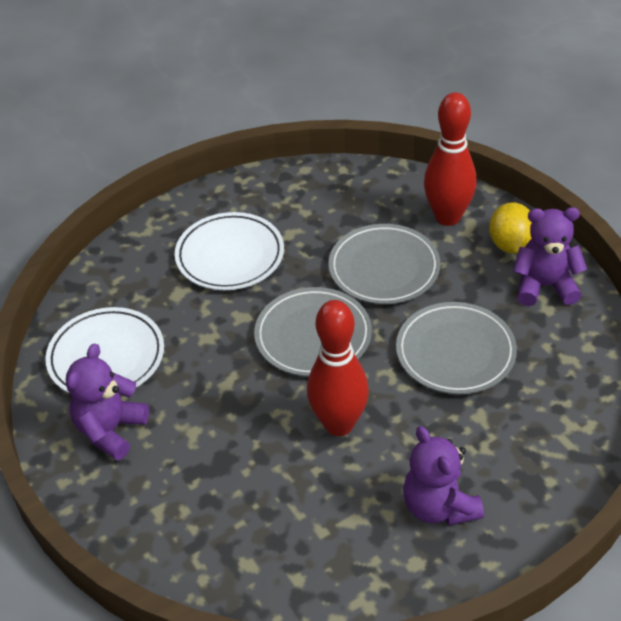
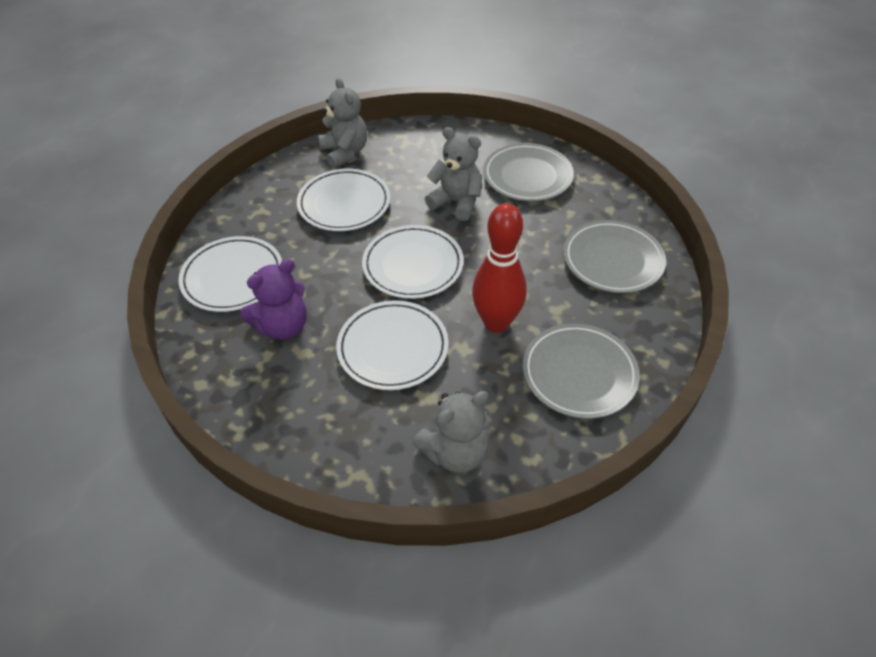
grey teddy bear: none = 0 -> [319,78,367,168] [412,391,489,473] [425,127,482,221] = 3
purple teddy bear: [66,343,149,461] [403,426,484,526] [513,207,587,306] = 3 -> [240,259,307,340] = 1
red bowling pin: [307,300,369,436] [424,92,476,226] = 2 -> [472,203,527,333] = 1
white plate: [45,307,164,394] [175,212,284,290] = 2 -> [178,236,282,312] [297,169,390,231] [336,300,449,390] [362,225,464,299] = 4
yellow lemon: [489,202,532,254] = 1 -> none = 0

